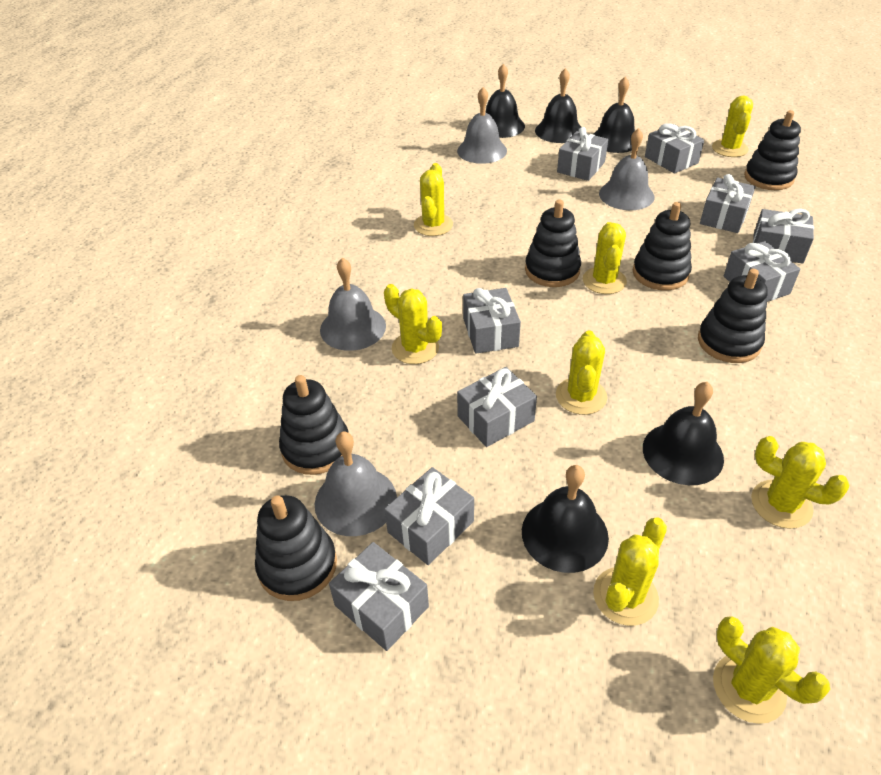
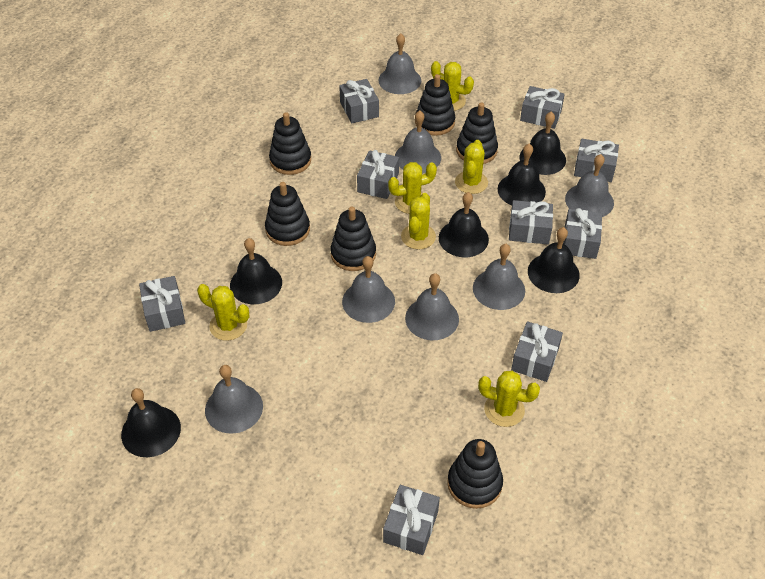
black bell: [485,64,525,138] [522,465,609,573] [535,68,581,143] [594,77,635,153] [643,382,724,485] = 5 -> [121,388,181,457] [230,238,282,304] [439,192,489,257] [498,144,546,205] [520,112,566,175] [528,227,580,293] = 6
grey bell: [315,431,397,536] [320,258,386,351] [457,87,507,164] [599,128,654,210] = 4 -> [205,365,263,434] [342,256,395,323] [379,34,421,94] [395,111,441,173] [405,273,459,340] [473,244,525,310] [565,154,614,217] = 7
yellow cactus: [384,284,442,364] [414,163,453,236] [556,330,607,415] [583,222,627,294] [593,518,667,626] [712,96,753,157] [713,616,830,724] [751,436,850,529] = 8 -> [197,284,249,341] [388,162,437,214] [401,193,436,250] [431,61,474,111] [455,140,488,194] [478,371,540,427] = 6

